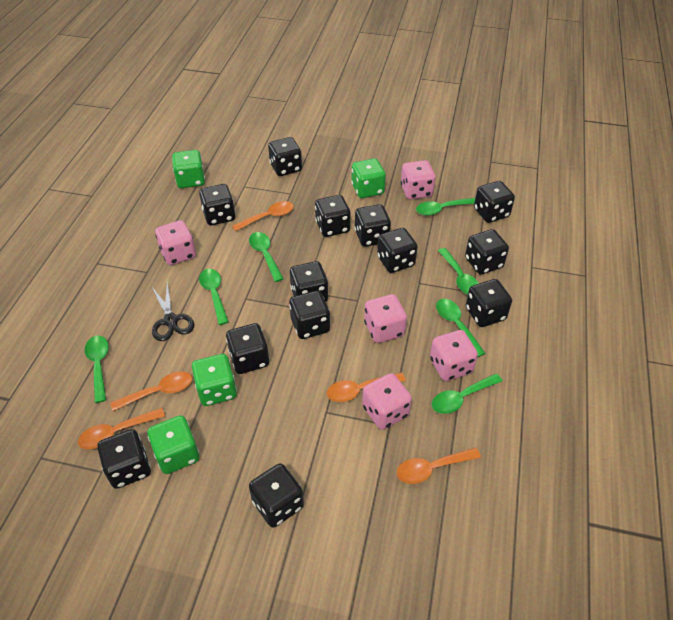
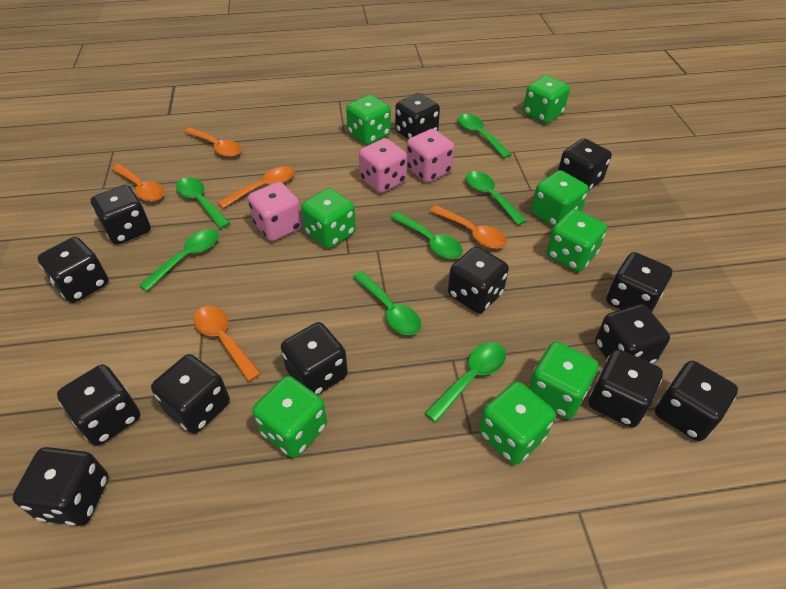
black scissors: [151,281,194,341] = 1 -> none = 0
green dice: [148,415,199,474] [172,150,205,188] [192,354,237,406] [351,158,386,198] = 4 -> [252,376,327,458] [301,188,356,249] [346,95,391,145] [479,381,556,465] [523,75,570,124] [528,341,598,419] [531,170,589,227] [546,209,607,272] = 8
pink dice: [155,220,196,265] [362,373,412,430] [364,294,407,343] [401,160,435,199] [430,330,478,381] = 5 -> [248,182,303,241] [359,138,407,193] [406,129,454,183] = 3

